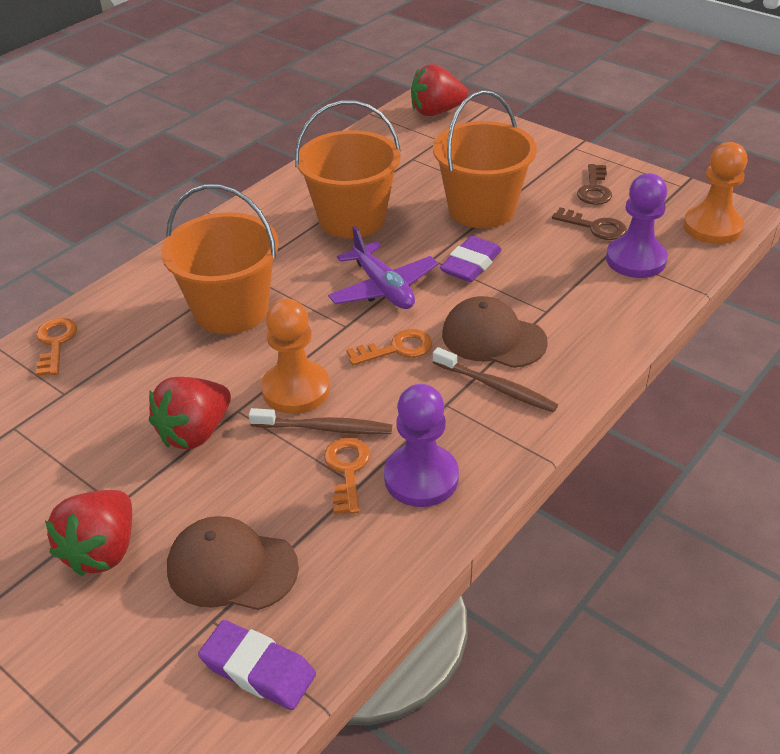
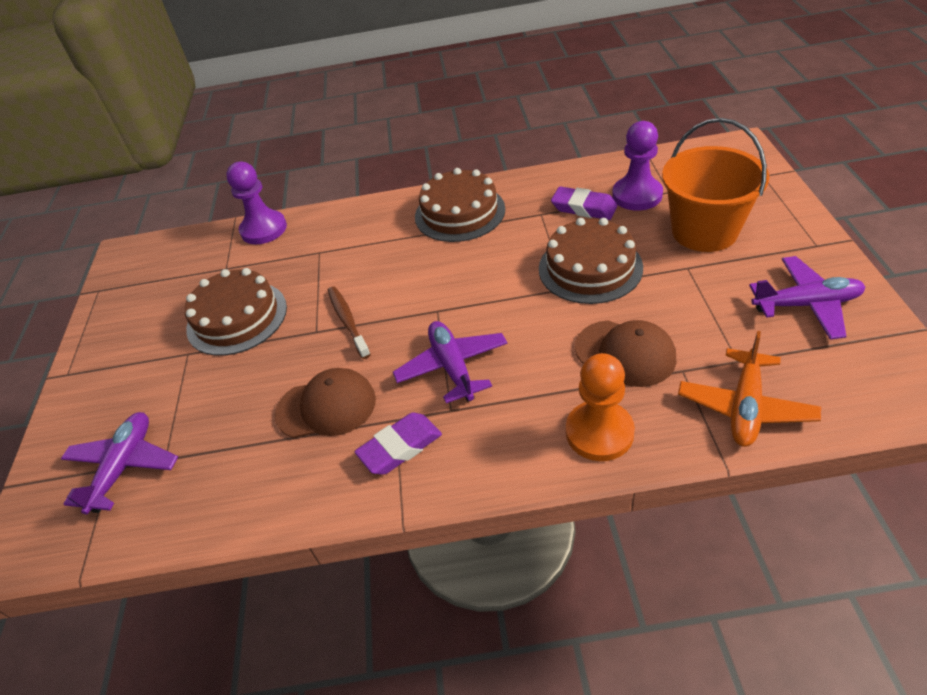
brown cake: none = 0 -> [185,268,287,356] [415,168,505,242] [539,218,643,304] = 3
brown key: [552,207,627,240] [577,164,612,205] = 2 -> none = 0
brown toothbrush: [249,408,392,434] [433,347,558,413] = 2 -> [328,286,371,359] = 1
orange bucket: [161,184,279,334] [295,100,401,238] [433,90,537,228] = 3 -> [662,118,769,252] = 1
orange key: [36,318,77,376] [324,438,370,514] [346,329,432,366] = 3 -> none = 0
orange pawn: [261,299,330,414] [683,142,747,244] = 2 -> [566,353,635,461] = 1
orange plane: none = 0 -> [678,331,821,447] = 1
purple plane: [328,226,438,309] = 1 -> [61,412,178,514] [393,321,508,403] [749,256,865,340] = 3
red strawberry: [45,490,132,576] [149,377,231,449] [411,64,468,116] = 3 -> none = 0

